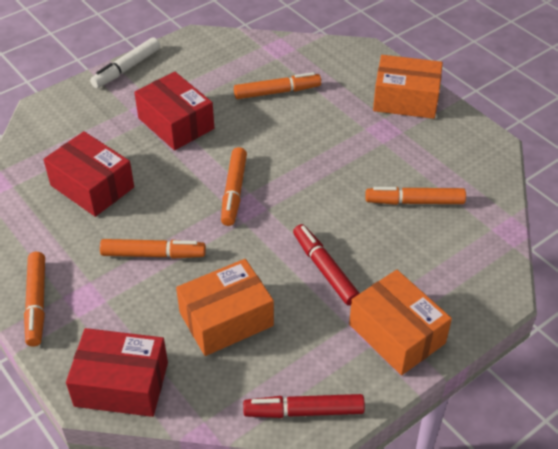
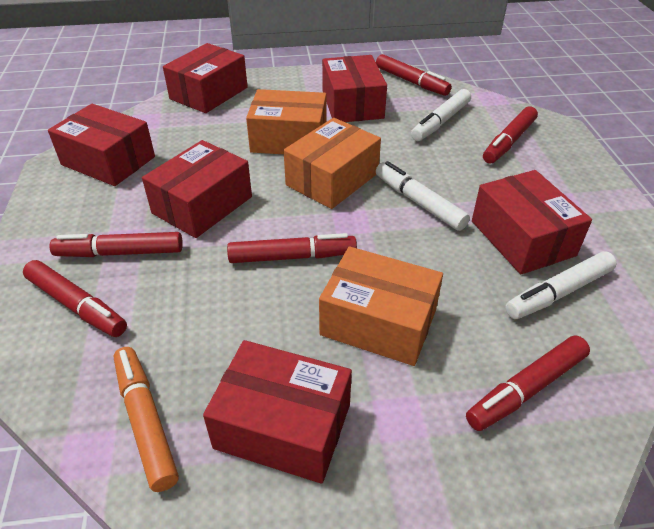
orange marker: [24,252,45,347] [100,239,206,259] [221,147,247,226] [234,72,321,99] [365,187,466,205] = 5 -> [114,347,179,492] = 1
red box: [43,131,134,217] [66,328,168,417] [134,72,214,150] = 3 -> [48,104,155,186] [142,140,252,238] [163,43,248,113] [203,340,352,484] [322,55,387,122] [472,170,592,274] = 6
red marker: [243,394,365,418] [293,224,360,306] = 2 -> [23,260,127,337] [50,232,183,257] [227,233,357,263] [376,54,452,96] [466,335,590,431] [483,106,538,164] = 6
white marker: [90,37,160,88] = 1 -> [376,161,470,231] [411,89,471,141] [505,251,617,319] = 3

